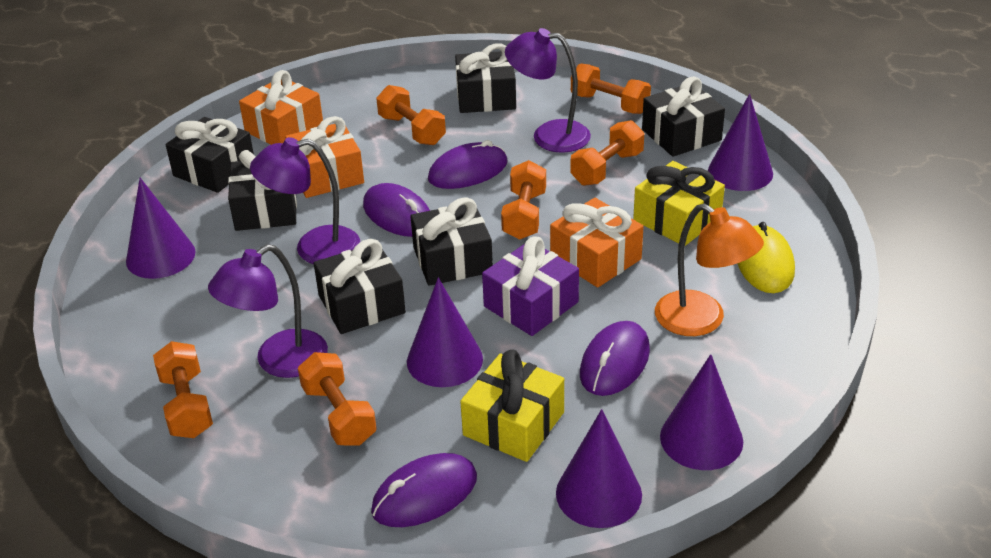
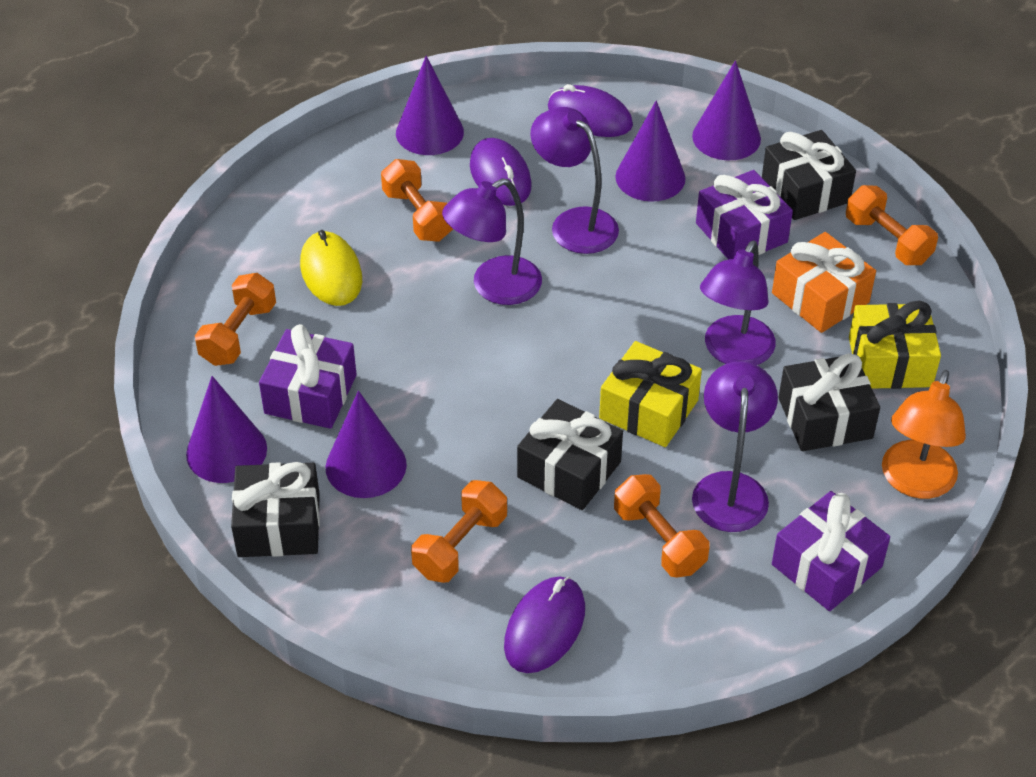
black gift: [166,117,254,193] [228,150,297,231] [314,239,406,334] [410,197,493,286] [455,43,516,113] [642,76,725,157] = 6 -> [231,462,320,557] [517,399,623,510] [762,130,856,220] [778,353,880,451] = 4
orange dumbbell: [153,341,213,438] [298,352,377,446] [376,85,446,145] [501,160,546,240] [570,120,644,186] [571,63,651,114] = 6 -> [195,273,276,366] [381,159,453,242] [411,480,507,583] [614,474,709,578] [846,185,938,265] = 5
orange gift: [239,70,323,145] [285,116,364,198] [550,198,644,288] = 3 -> [772,232,876,333] = 1
purple gift: [482,237,579,336] = 1 -> [259,324,357,429] [696,170,793,260] [772,491,890,611] = 3
purple lamp: [208,244,328,378] [250,137,360,264] [505,28,591,153] = 3 -> [442,178,542,305] [530,107,619,254] [692,361,778,532] [700,241,776,365] = 4
purple mouse: [363,183,430,237] [371,453,477,527] [428,140,508,189] [580,321,650,396] = 4 -> [470,138,532,206] [504,577,585,673] [548,84,633,137] = 3

